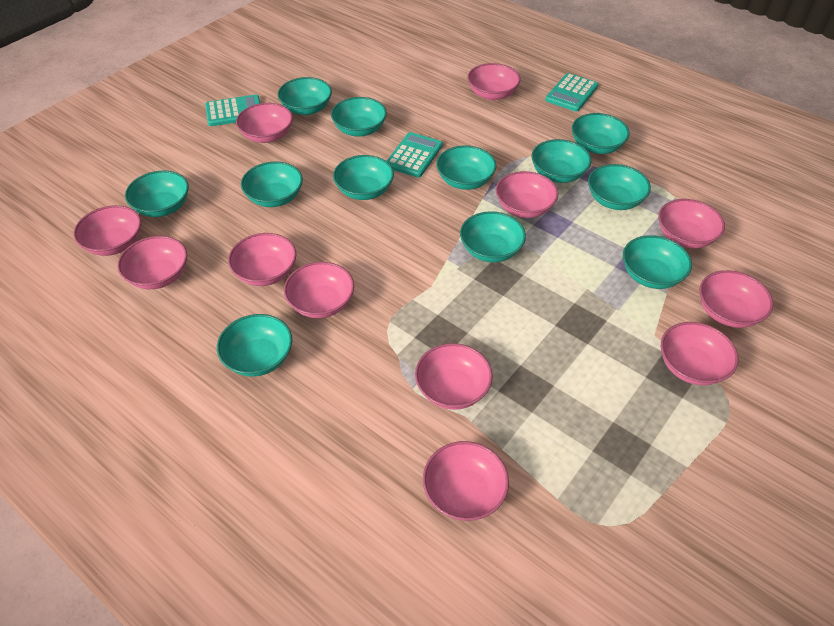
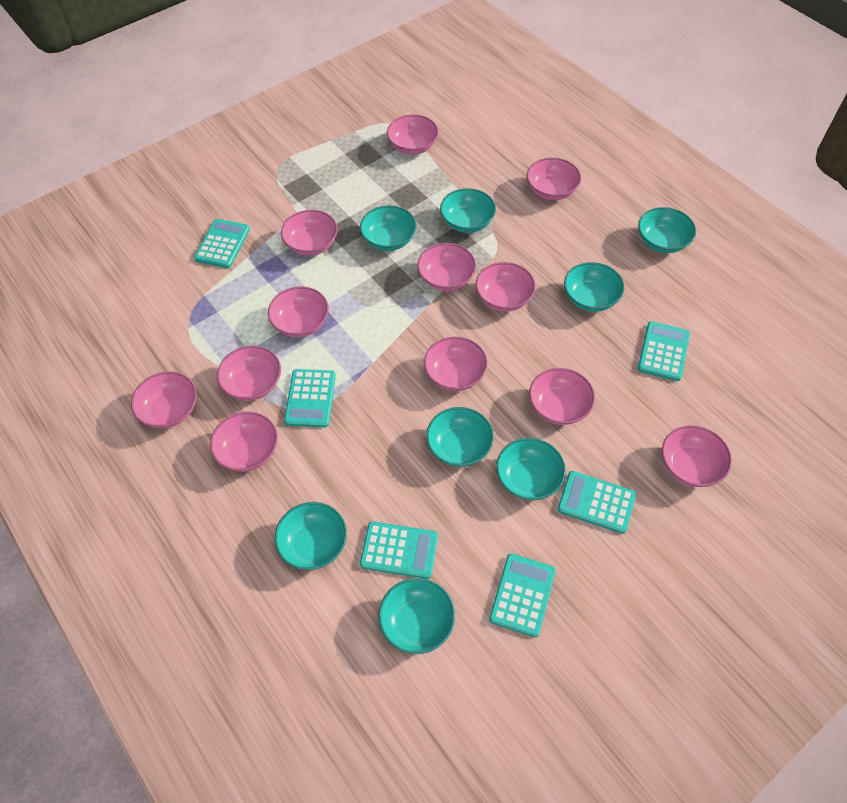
turquoise bowl: [125,170,189,217] [217,314,292,377] [241,162,303,207] [278,77,332,115] [331,97,387,137] [333,155,394,200] [436,145,496,190] [460,211,526,262] [532,139,591,183] [572,113,630,154] [588,164,651,210] [623,235,692,289] = 12 -> [274,502,347,570] [360,205,416,251] [378,578,455,654] [426,407,494,467] [440,188,496,233] [496,438,566,500] [564,262,625,312] [638,207,696,253] = 8
turquoise calculator: [205,95,260,126] [387,132,443,177] [545,73,598,112] = 3 -> [194,219,250,268] [284,369,336,427] [360,521,438,579] [489,553,556,637] [557,471,636,534] [638,321,690,381] = 6

